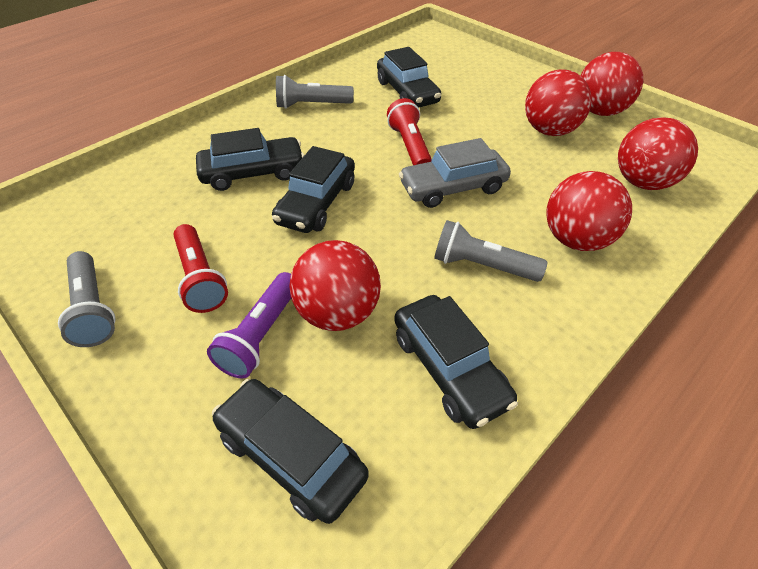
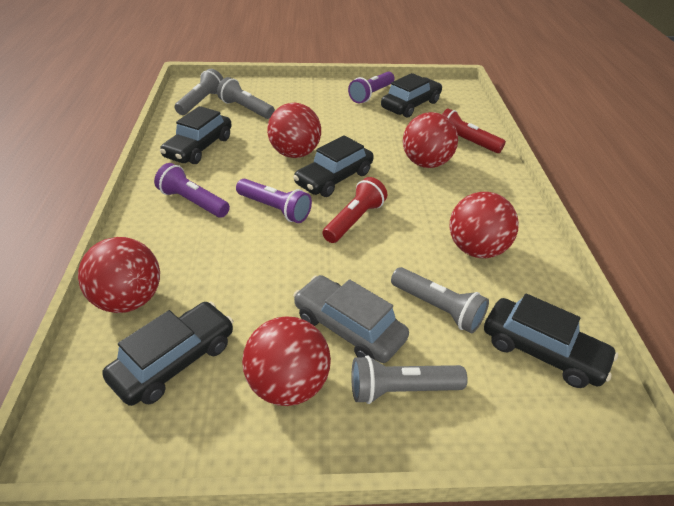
grey flashlight: [58,251,115,347] [276,75,354,109] [434,220,547,282] = 3 -> [175,69,223,115] [217,77,275,119] [351,355,468,404] [391,267,489,333] = 4
purple flashlight: [207,272,291,379] = 1 -> [154,163,230,218] [236,179,312,223] [348,72,394,103] = 3

